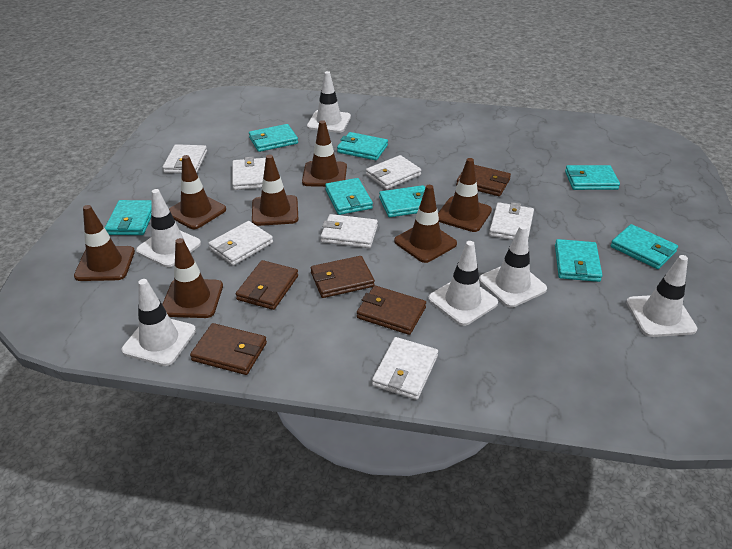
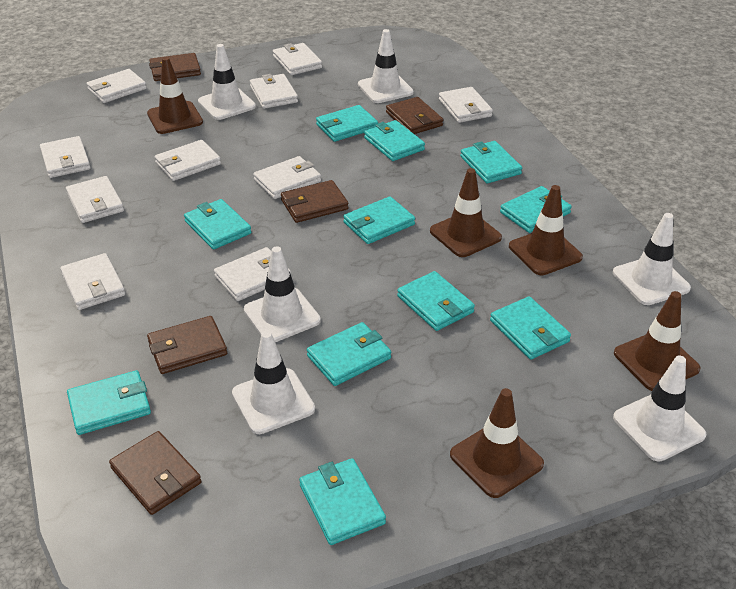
brown traffic cone: [74,205,135,281] [162,238,223,318] [169,155,226,229] [252,155,299,226] [302,120,347,187] [394,185,457,263] [438,158,492,232] = 7 -> [147,57,203,134] [430,168,502,257] [450,388,544,498] [509,185,583,275] [614,291,701,391] = 5
turquoise wallet: [105,200,152,235] [249,124,298,152] [325,178,373,215] [337,132,388,160] [379,185,425,217] [555,239,602,282] [565,165,620,190] [611,224,678,269] = 8 -> [67,370,151,435] [184,199,251,250] [299,458,386,545] [307,322,391,386] [316,105,378,142] [343,196,415,244] [364,120,425,161] [397,271,475,331] [460,141,522,183] [490,296,571,360] [500,186,572,233] = 11
white wallet: [163,144,207,174] [208,221,273,266] [232,157,266,190] [320,214,378,248] [366,155,421,189] [372,337,438,400] [489,202,534,240] = 7 -> [40,136,90,178] [60,253,125,310] [66,176,124,223] [87,69,147,103] [155,140,221,181] [214,247,291,301] [250,74,298,109] [253,156,321,199] [273,43,322,75] [439,87,493,123] = 10

